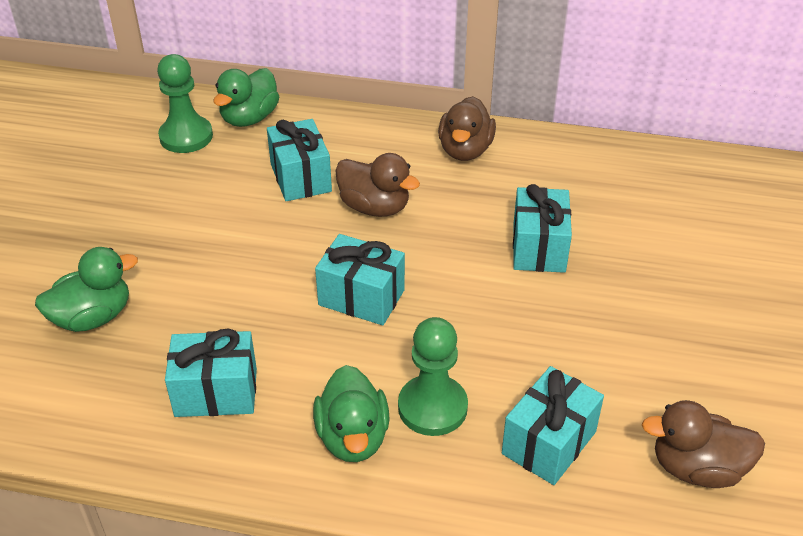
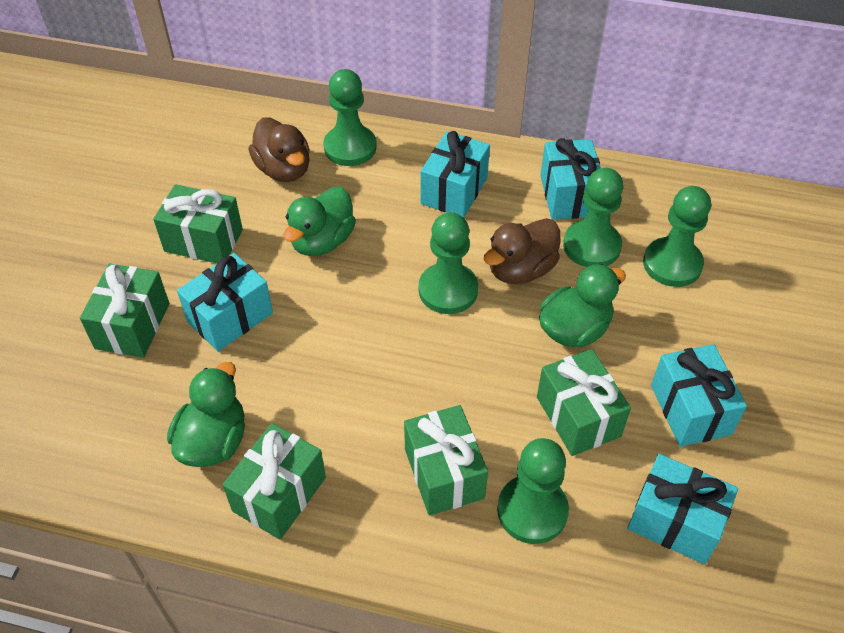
brown duck: [335,153,420,217] [438,96,496,161] [642,400,765,488] = 3 -> [249,117,310,182] [483,218,560,284] = 2
green gift: none = 0 -> [80,264,169,358] [153,184,243,263] [223,423,326,540] [404,405,488,515] [537,349,631,456] = 5
green pawn: [157,54,213,153] [398,317,468,436] = 2 -> [323,69,377,166] [419,212,478,314] [497,438,569,544] [563,168,623,267] [643,186,711,287] = 5

